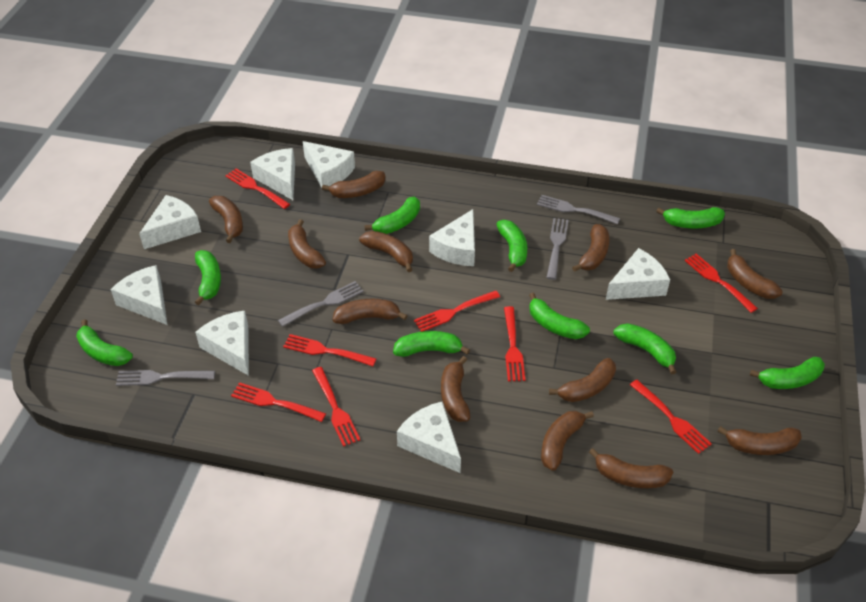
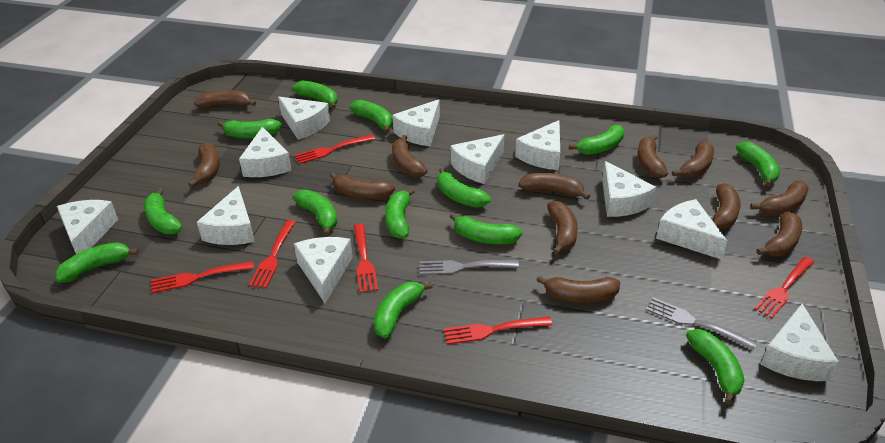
green banana: [76,320,133,366] [195,250,221,305] [364,197,420,234] [393,331,470,357] [496,220,527,272] [529,293,590,339] [613,323,676,375] [656,207,725,228] [750,357,825,389] = 9 -> [55,242,139,283] [144,188,183,234] [218,119,282,138] [292,81,337,109] [293,190,337,236] [350,100,393,133] [374,282,433,338] [385,188,415,239] [437,168,491,207] [449,213,522,244] [569,125,624,155] [686,329,744,405] [736,142,780,187] = 13
grey fork: [116,370,215,386] [278,281,364,327] [537,195,620,224] [546,218,568,280] = 4 -> [419,260,519,275] [646,297,757,350] = 2
red fork: [225,169,290,209] [231,382,326,422] [283,334,376,366] [312,367,360,447] [414,291,500,332] [504,306,525,381] [630,380,712,454] [685,254,758,313] = 8 -> [151,261,254,293] [249,220,296,288] [294,135,375,164] [354,224,378,293] [444,316,552,344] [754,257,814,318] = 6
white cheese: [110,265,167,325] [139,195,201,249] [195,311,249,376] [250,148,295,200] [303,141,355,188] [397,401,461,473] [429,209,475,266] [606,248,670,300] = 8 -> [57,200,118,254] [197,186,255,245] [239,127,292,177] [278,97,330,140] [294,237,353,303] [392,99,440,146] [450,134,505,184] [515,120,560,170] [602,161,656,217] [656,199,727,260] [760,304,839,381] = 11

